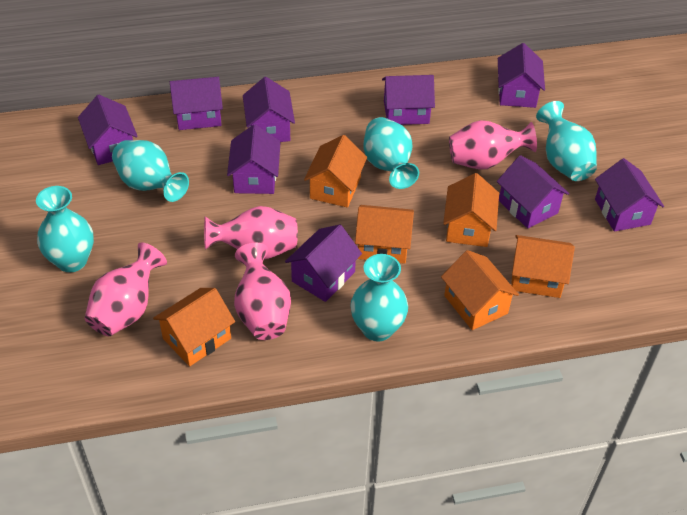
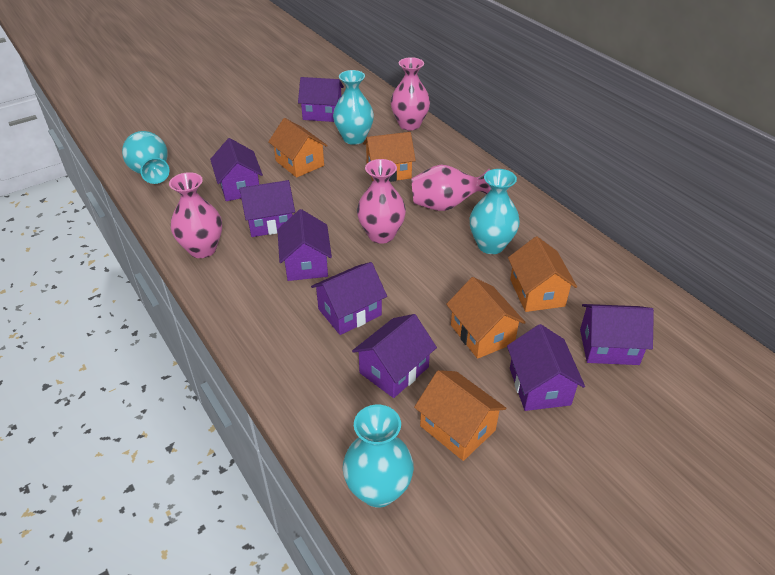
orange house: [153,288,235,366] [304,135,367,208] [355,205,414,264] [441,250,519,330] [443,173,499,247] [511,235,575,298] = 6 -> [268,118,328,178] [363,132,416,182] [414,370,506,461] [446,277,526,359] [508,237,577,312] = 5
purple house: [78,95,138,165] [170,77,223,130] [227,124,281,194] [243,77,295,142] [285,224,362,302] [382,75,435,125] [497,155,569,229] [498,43,545,108] [595,158,664,232] = 9 -> [210,138,263,201] [239,180,295,237] [278,209,332,281] [298,77,344,122] [311,262,387,335] [352,314,437,398] [507,324,585,411] [580,304,654,365] = 8
turquoise vase: [36,186,94,272] [112,140,189,202] [350,254,408,342] [363,117,419,189] [536,101,597,181] = 5 -> [122,131,170,184] [333,70,374,145] [343,405,414,508] [470,169,520,254] = 4

